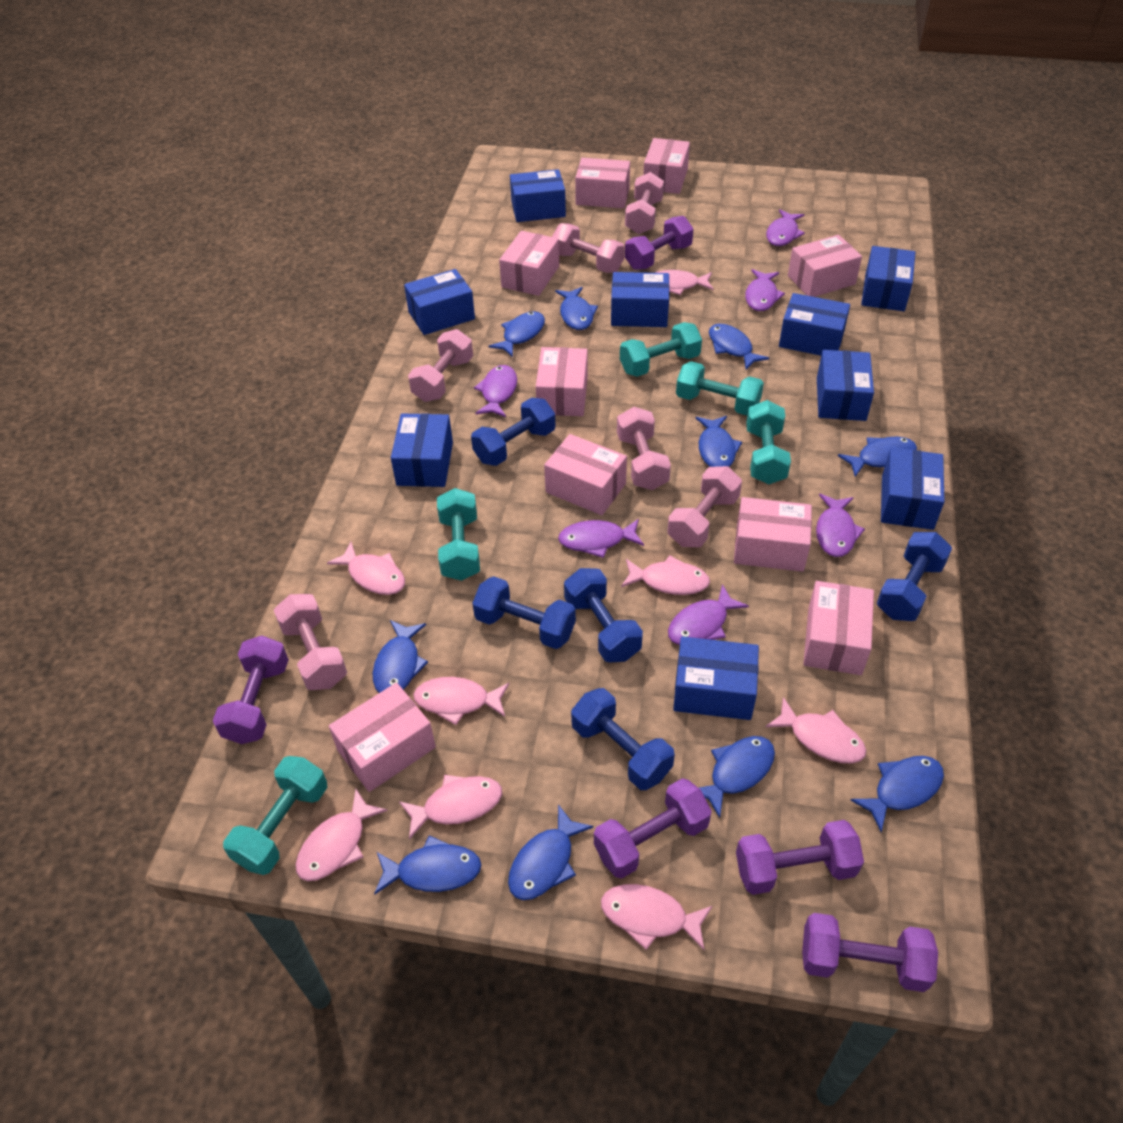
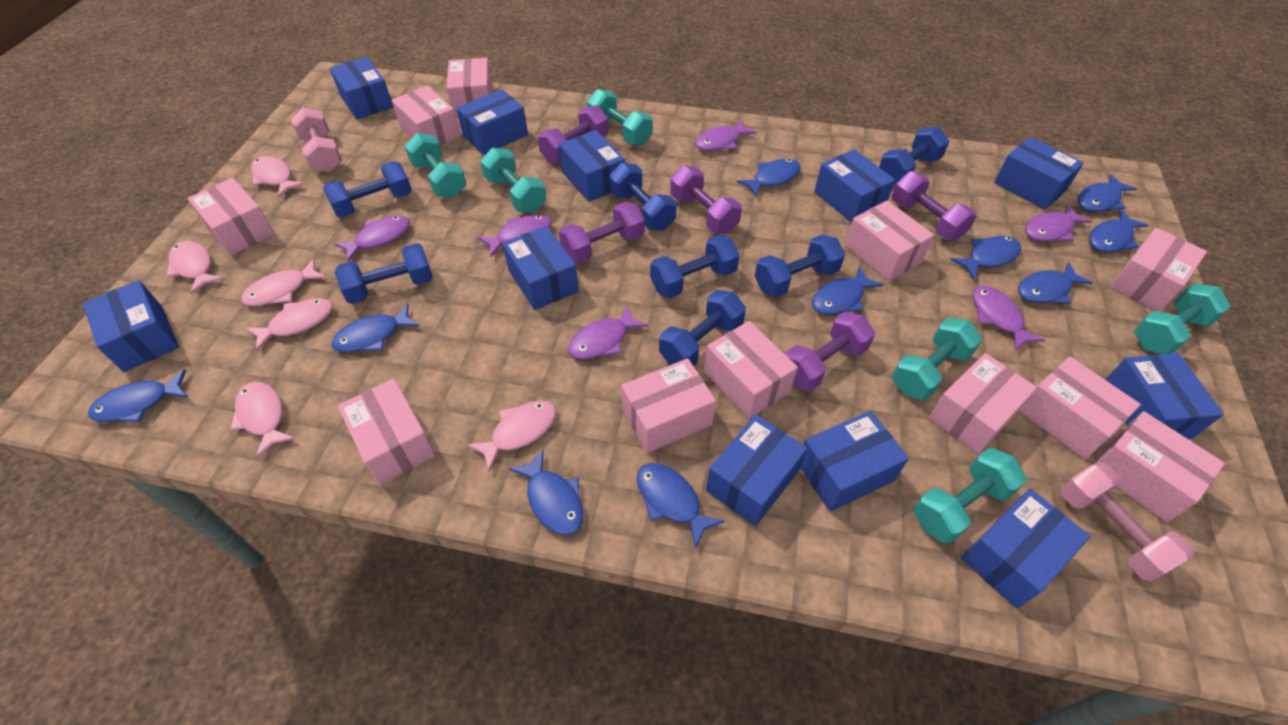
blue box: [391,413,453,487] [404,269,475,335] [510,169,566,222] [611,272,669,327] [673,636,759,720] [779,293,850,356] [817,350,874,421] [861,246,916,311] [881,448,945,530] = 9 -> [83,280,179,372] [330,57,393,120] [456,89,528,155] [502,226,579,310] [559,130,625,202] [706,415,807,526] [800,411,909,511] [814,149,895,223] [961,489,1090,608] [994,137,1084,210] [1105,353,1223,439] = 11
blue dumbbell: [471,398,555,466] [473,576,576,649] [564,568,643,663] [571,688,675,790] [877,532,952,621] = 5 -> [323,161,412,218] [335,243,433,304] [609,162,677,231] [650,235,740,298] [659,290,746,366] [755,234,845,297] [879,127,950,184] = 7
pink box: [329,683,436,792] [499,231,559,296] [536,347,588,416] [544,434,627,515] [575,158,630,208] [643,138,690,194] [734,497,812,572] [788,235,862,297] [803,581,874,675] = 9 -> [187,178,275,256] [338,379,435,485] [392,85,460,145] [447,58,493,116] [621,358,716,453] [704,321,798,419] [845,200,934,281] [929,353,1037,454] [1019,357,1141,459] [1093,411,1225,522] [1110,228,1207,312] = 11
pink dumbbell: [274,594,347,690] [408,329,473,402] [552,223,624,273] [617,407,671,490] [625,172,664,234] [667,466,742,547] = 6 -> [291,107,342,172] [1061,462,1194,582] = 2
pink fish: [296,789,388,881] [327,542,405,595] [399,775,502,839] [413,677,509,725] [601,884,713,950] [621,555,710,595] [655,270,714,295] [766,697,866,763] = 8 -> [166,241,224,295] [230,382,296,458] [241,259,326,306] [246,298,333,351] [251,156,305,197] [467,400,556,471] = 6
turquoise dumbbell: [223,756,327,875] [437,488,480,581] [620,322,702,377] [676,361,764,415] [746,400,791,484] = 5 -> [405,133,467,198] [480,148,546,213] [587,89,653,146] [892,317,983,401] [913,448,1027,544] [1134,283,1231,354] = 6

